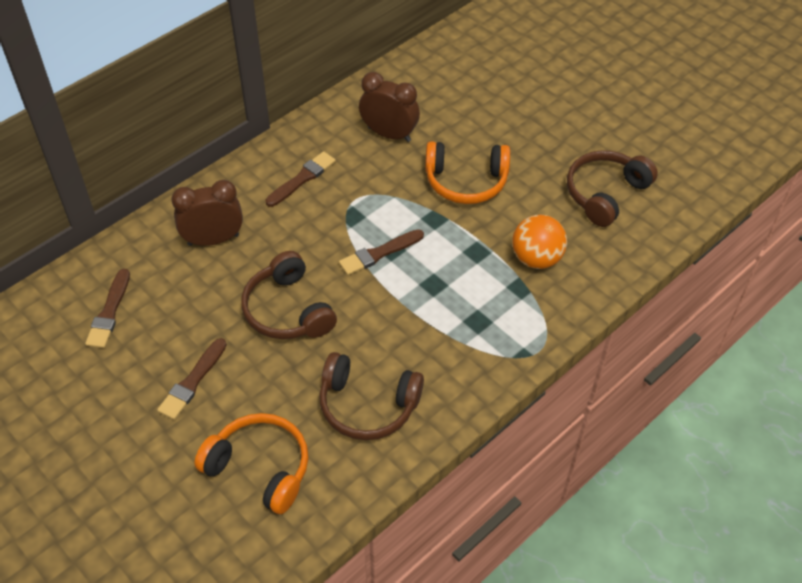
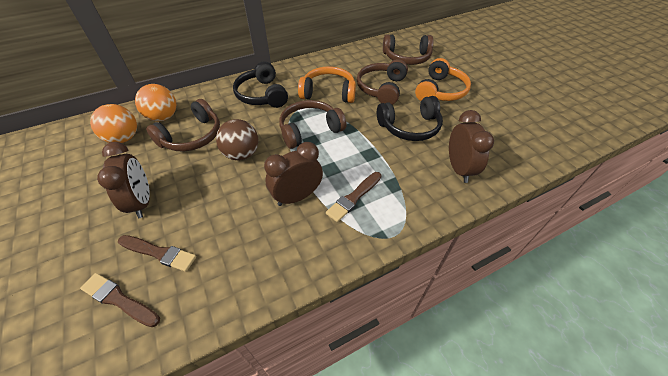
black headphones: none = 0 -> [233,61,288,108] [377,96,443,141] = 2
brown ball: none = 0 -> [216,119,259,160] = 1
brown brush: [85,269,130,348] [157,338,227,420] [266,151,336,207] [339,229,424,275] = 4 -> [80,273,160,327] [118,235,196,272] [326,172,381,222] = 3
brown clock: [171,180,243,246] [359,72,420,142] = 2 -> [97,142,150,218] [264,142,323,206] [449,110,494,183] = 3
brown headphones: [241,251,337,339] [319,352,424,440] [567,150,658,227] = 3 -> [146,99,220,152] [279,100,347,149] [357,59,408,105] [383,34,433,65] = 4
orange ball: [512,215,567,269] = 1 -> [90,104,137,143] [135,84,176,121] = 2

